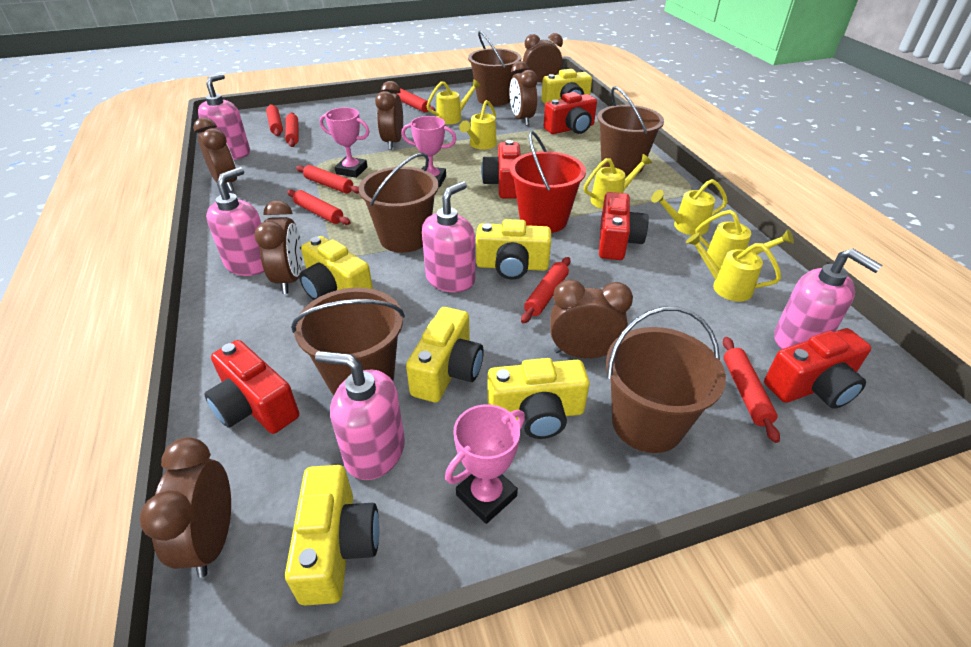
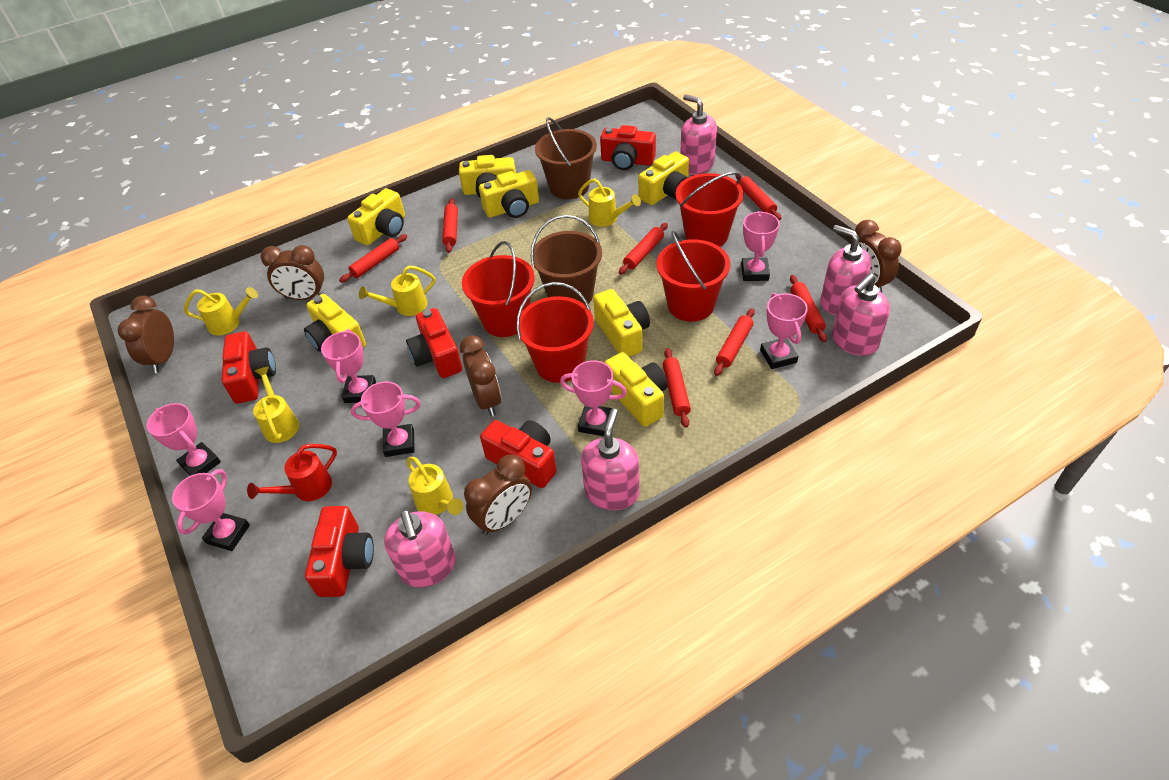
brown bucket: [291,288,405,395] [359,153,438,253] [468,31,521,106] [597,87,664,176] [606,306,726,453] = 5 -> [531,215,602,304] [535,117,597,199] = 2
brown clock: [140,437,231,578] [193,117,237,191] [254,200,302,294] [375,81,403,150] [509,61,538,126] [523,33,563,82] [550,279,633,358] = 7 -> [118,296,174,373] [261,245,324,300] [460,335,501,417] [464,455,532,535] [850,220,902,293] = 5
pink trophy: [320,107,370,178] [401,116,456,187] [445,404,525,524] = 3 -> [147,403,221,476] [172,469,250,551] [321,329,376,403] [351,381,421,457] [560,360,627,436] [741,211,780,281] [760,293,808,369] = 7
red bucket: [510,131,586,233] = 1 -> [462,241,535,337] [516,282,594,383] [657,230,730,322] [676,172,744,247] = 4
red watering can: none = 0 -> [247,444,337,501] = 1
yellow camera: [285,465,380,605] [299,236,373,300] [406,307,484,403] [476,219,551,280] [488,358,590,439] [541,69,592,104] = 6 -> [304,294,366,352] [347,188,405,246] [459,155,516,198] [479,170,539,218] [593,289,650,357] [604,352,668,427] [638,151,689,205] = 7
yellow watering can: [427,79,481,124] [459,100,497,150] [584,154,652,209] [651,179,728,235] [686,232,781,302] [696,210,794,269] = 6 -> [184,287,258,336] [253,367,299,443] [359,266,435,316] [406,457,463,515] [578,178,641,227] = 5

